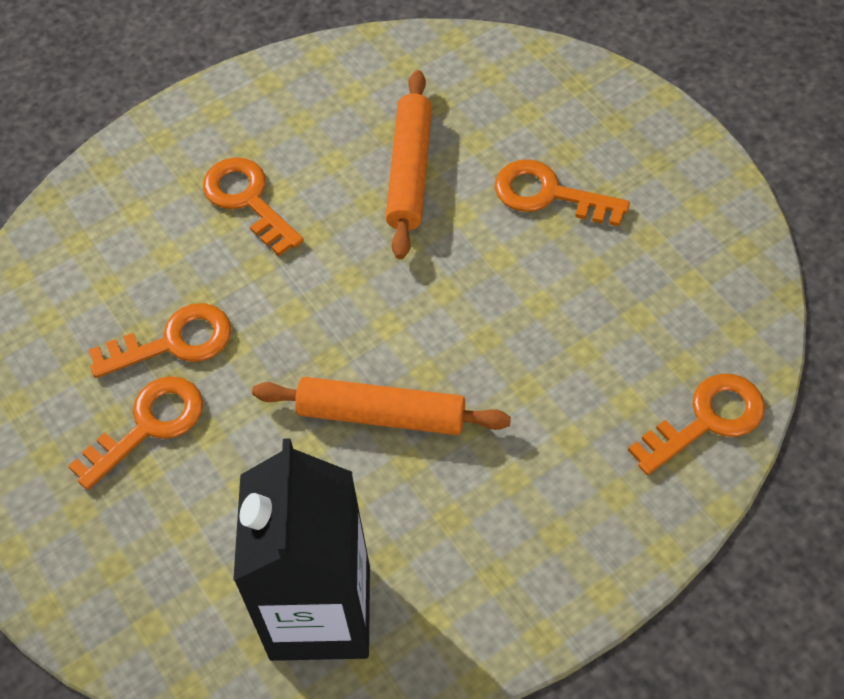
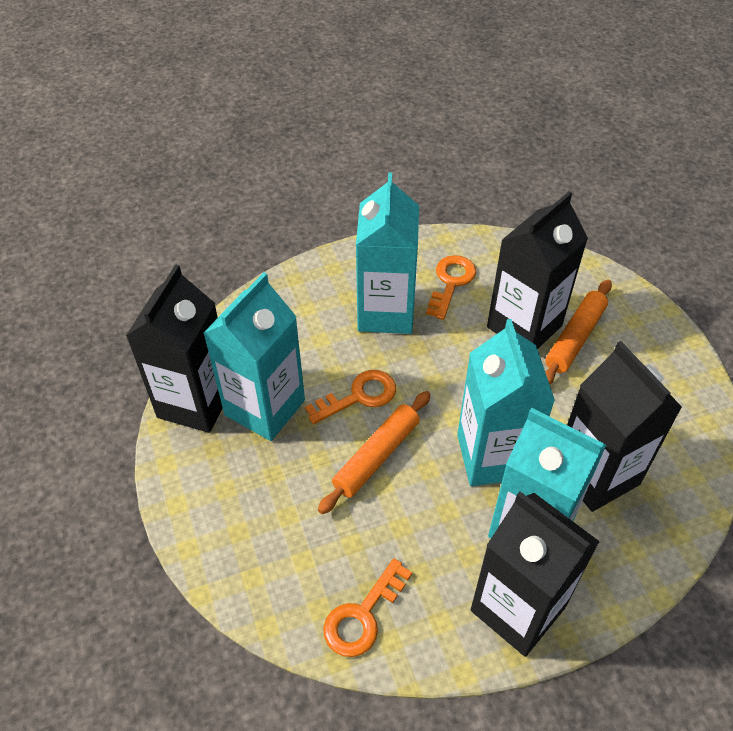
black carton: [233,438,370,661] = 1 -> [126,264,223,433] [471,492,600,657] [487,192,588,349] [567,341,682,512] = 4
orange key: [68,376,203,490] [89,303,231,378] [203,157,304,256] [495,159,630,227] [628,374,765,475] = 5 -> [305,370,396,424] [323,558,412,657] [426,255,476,320] = 3
turquoise carton: none = 0 -> [203,272,305,441] [356,172,419,334] [457,319,555,486] [488,408,606,539] = 4

